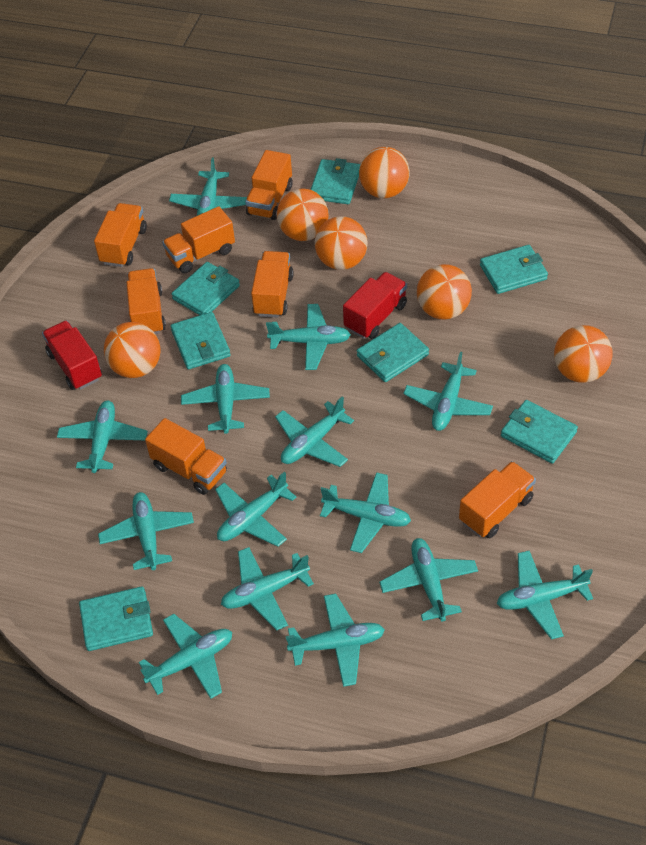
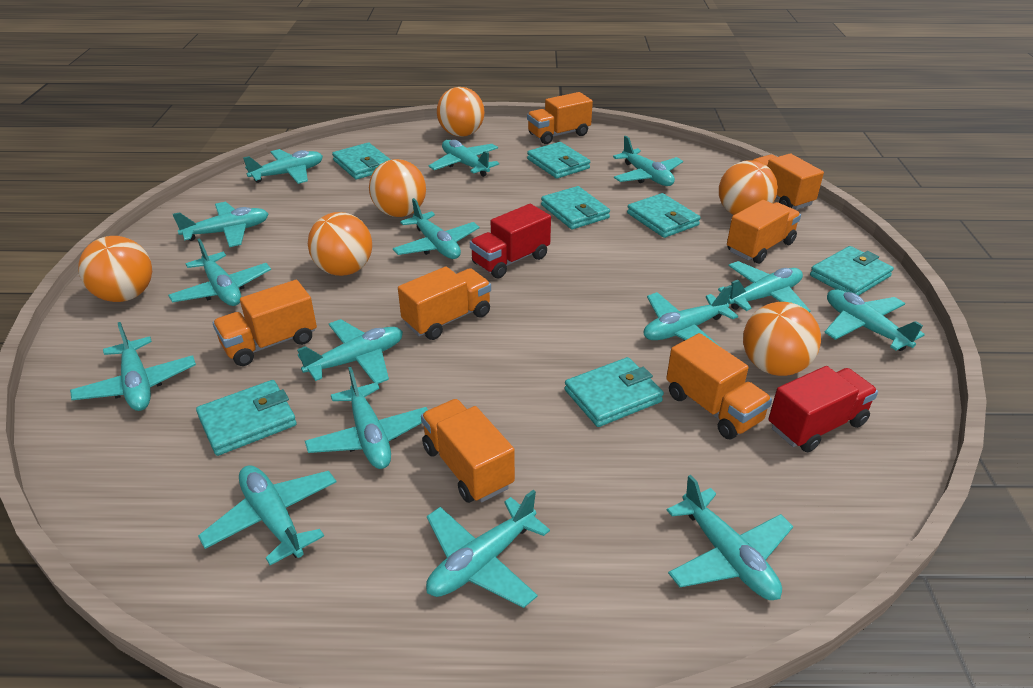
turquoise plane: [57,400,148,473] [98,492,194,570] [139,614,232,699] [169,157,247,216] [181,364,270,434] [215,472,297,547] [221,547,314,630] [266,304,351,370] [275,396,354,467] [286,594,385,687] [320,472,411,553] [379,538,478,622] [403,352,493,431] [497,551,593,639] = 14 -> [70,322,196,411] [168,238,271,306] [173,202,269,247] [198,465,336,565] [243,149,323,184] [297,319,403,384] [305,367,428,469] [393,198,480,259] [426,490,550,608] [429,140,499,177] [613,136,683,186] [644,285,738,348] [667,475,793,600] [718,261,811,312] [824,289,925,351] = 15

